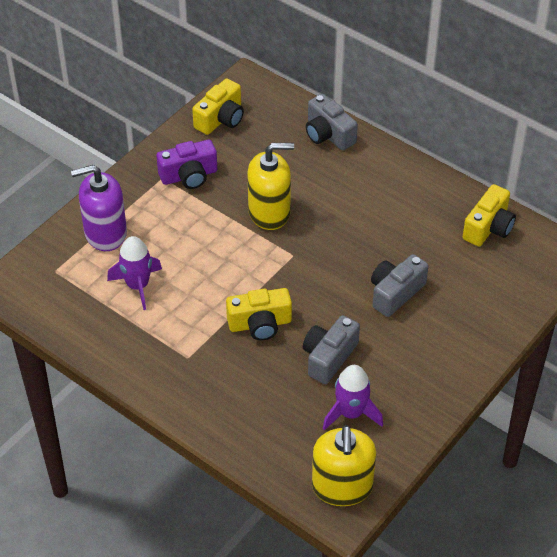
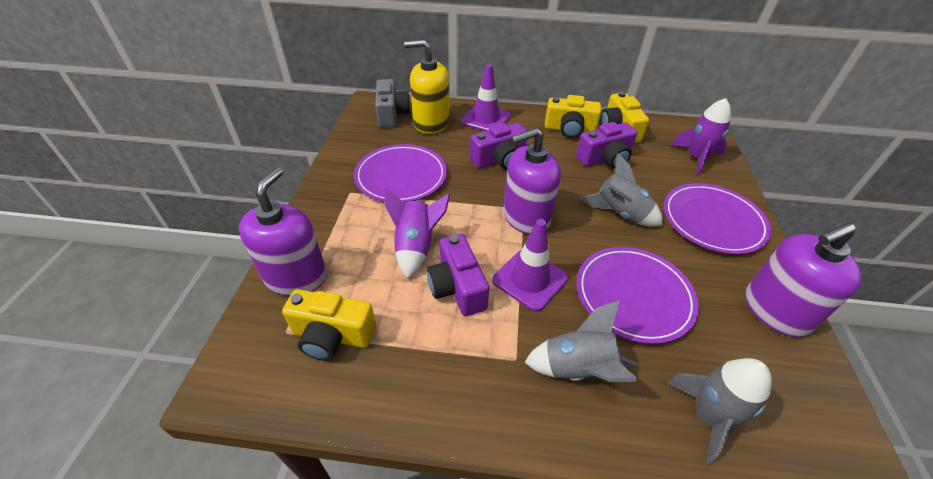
grey camera: [303,315,360,384] [306,94,358,150] [371,254,428,317] = 3 -> [375,79,411,128] = 1
grey rocket: none = 0 -> [524,300,637,382] [580,153,663,227] [667,358,772,464] = 3
purple camera: [157,140,217,189] = 1 -> [427,234,489,316] [470,123,527,170] [576,122,637,169] = 3
purple plate: none = 0 -> [354,144,447,203] [576,247,699,344] [663,183,771,254] = 3
purple soap dispenser: [71,165,127,251] = 1 -> [239,168,327,296] [503,128,561,235] [745,223,862,337] = 3
purple traffic cone: none = 0 -> [461,64,511,131] [492,219,568,311] = 2
yellow soap dispenser: [247,143,294,230] [312,425,376,506] = 2 -> [404,40,449,134] = 1

